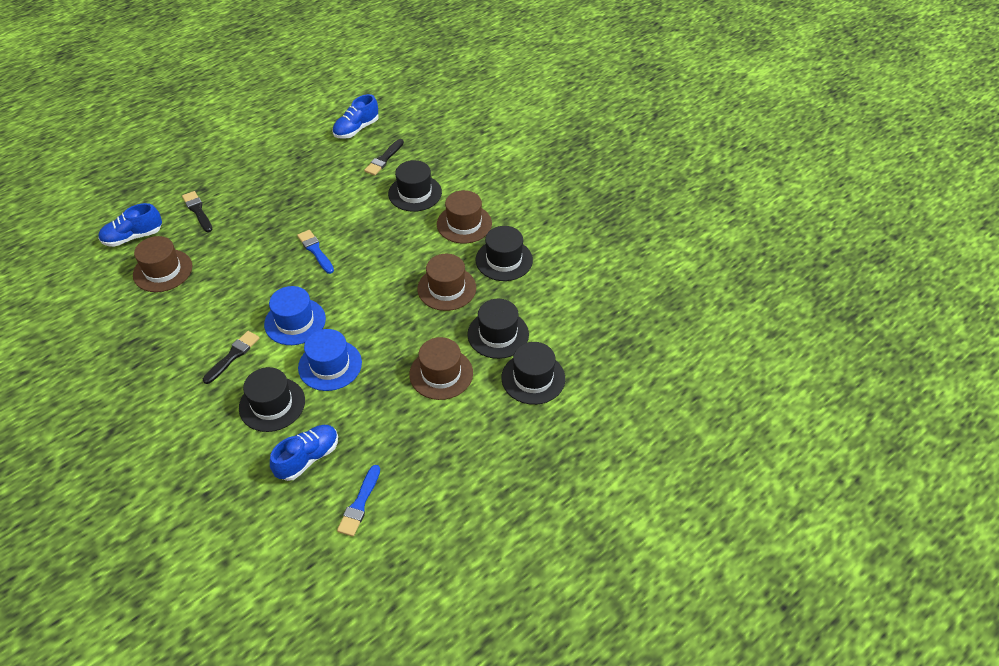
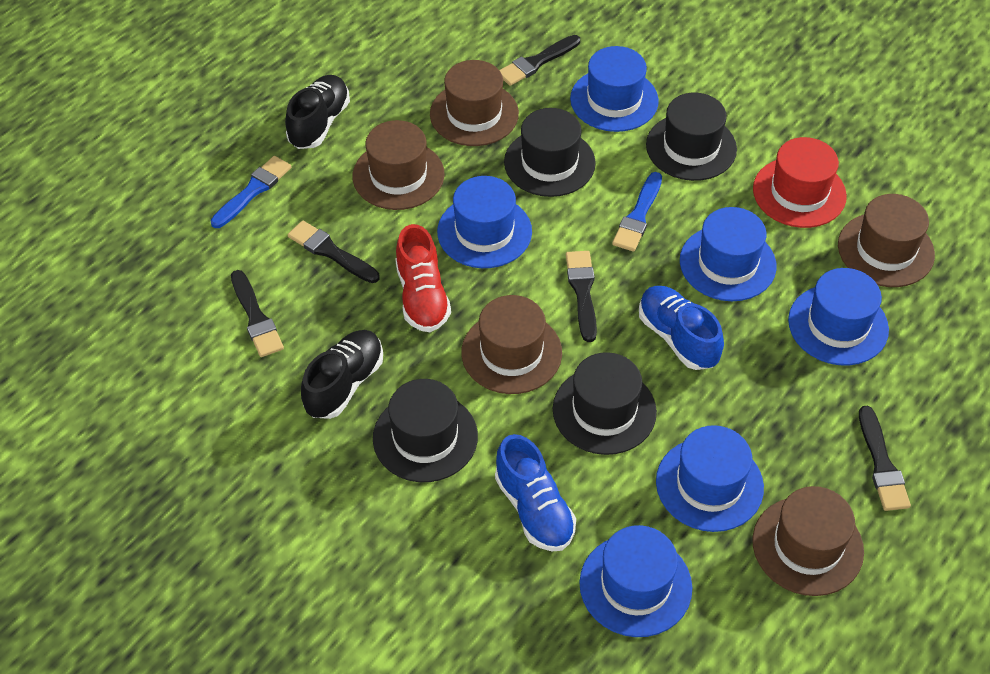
black brush: [182,191,213,232] [203,331,260,384] [364,139,404,176] = 3 -> [231,270,284,357] [288,220,379,283] [499,35,580,86] [566,251,597,342] [859,406,911,511] = 5
black hat: [239,367,305,432] [388,160,442,212] [467,299,529,359] [475,226,533,281] [501,342,565,405] = 5 -> [373,379,478,482] [504,108,596,197] [553,352,657,455] [646,93,737,181] = 4
black shoe: none = 0 -> [285,75,350,149] [301,330,383,419] = 2
blue hat: [264,286,326,345] [298,329,362,391] = 2 -> [437,176,532,268] [570,46,659,132] [579,525,692,637] [656,425,764,532] [680,207,776,301] [788,268,889,366] = 6
blue shoe: [98,203,162,247] [270,425,338,481] [332,94,379,139] = 3 -> [495,434,576,551] [639,286,724,370] = 2
brown hat: [133,236,192,292] [409,337,473,400] [417,254,476,311] [437,190,492,244] = 4 -> [353,120,445,210] [430,60,519,146] [461,295,562,394] [752,486,864,596] [838,194,935,287] = 5
red hat: none = 0 -> [753,137,847,228] = 1
red shoe: none = 0 -> [396,224,451,332] = 1

